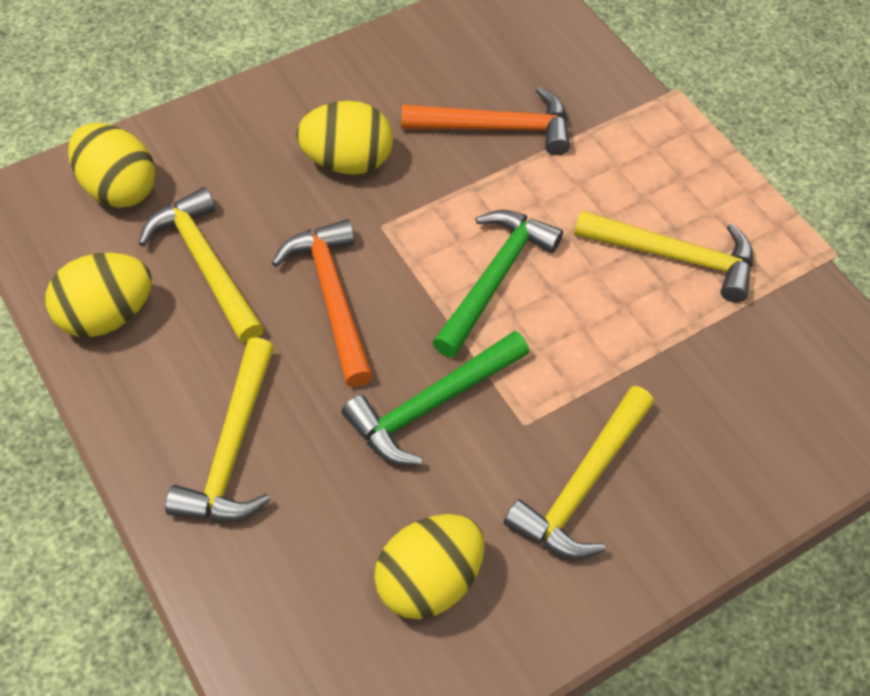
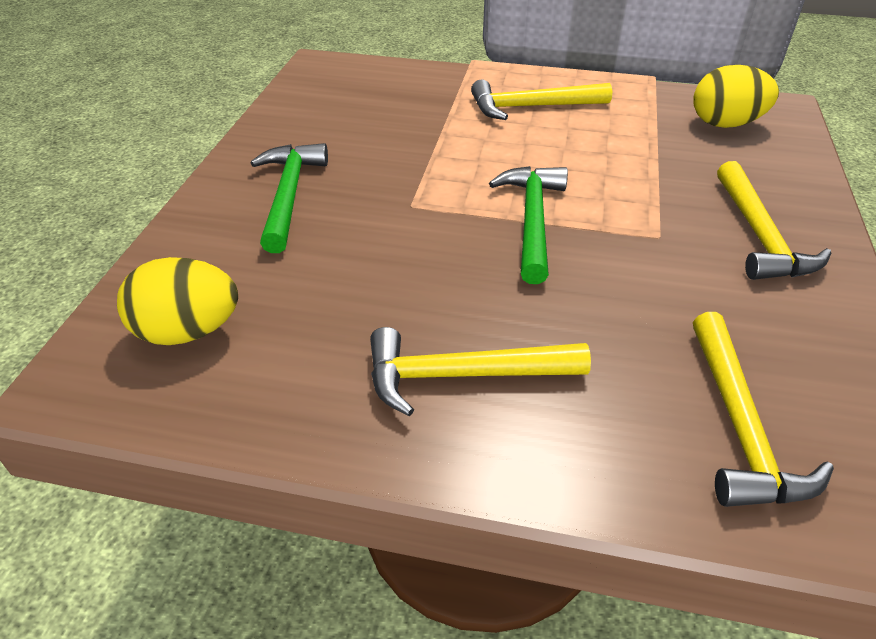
orange hammer: [272,219,373,387] [401,87,570,155] = 2 -> none = 0
yellow egg: [46,253,152,337] [68,123,156,208] [296,101,393,175] [374,514,485,619] = 4 -> [117,257,238,345] [693,65,779,128] = 2

